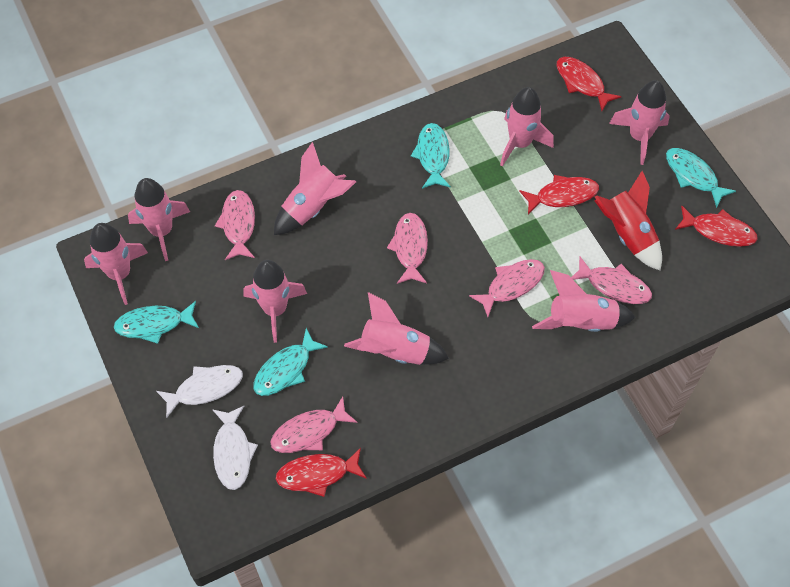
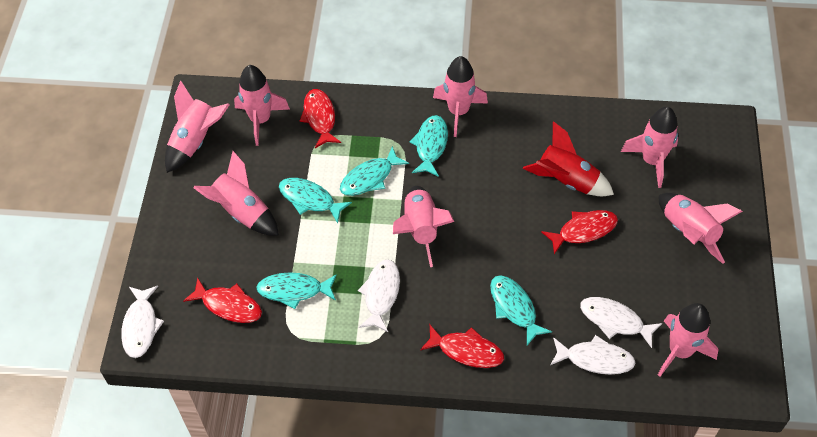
pink fish: [215,190,255,260] [270,397,357,453] [387,213,428,284] [469,259,545,317] [571,257,652,304] = 5 -> none = 0
turquoise fish: [114,301,199,344] [253,328,328,396] [411,123,451,189] [666,148,736,208] = 4 -> [256,272,337,309] [279,178,352,223] [340,146,409,196] [409,115,448,177] [490,275,552,345] = 5
white fish: [156,365,243,418] [212,406,258,490] = 2 -> [121,286,164,358] [358,260,400,332] [550,335,635,374] [580,297,663,348] = 4

